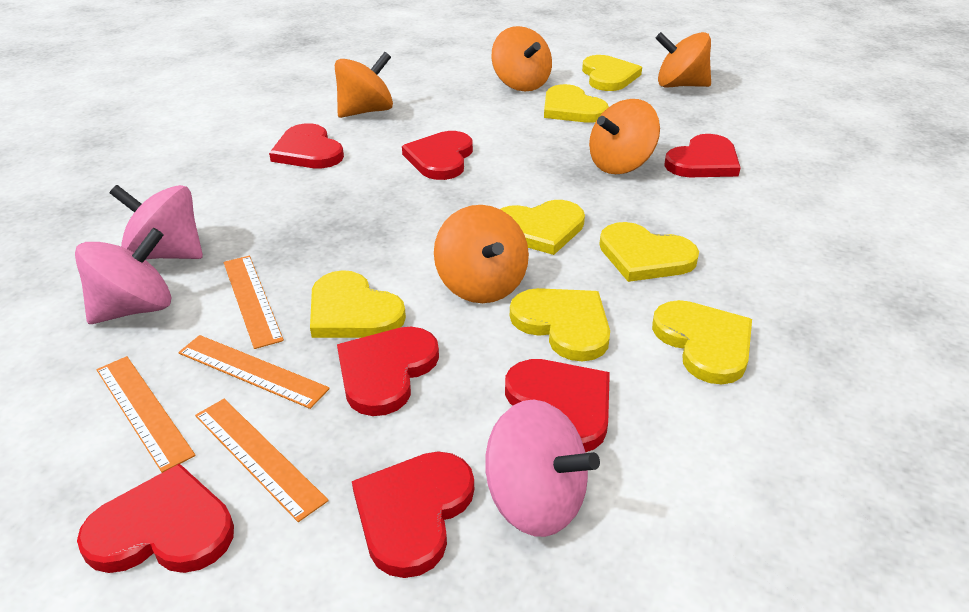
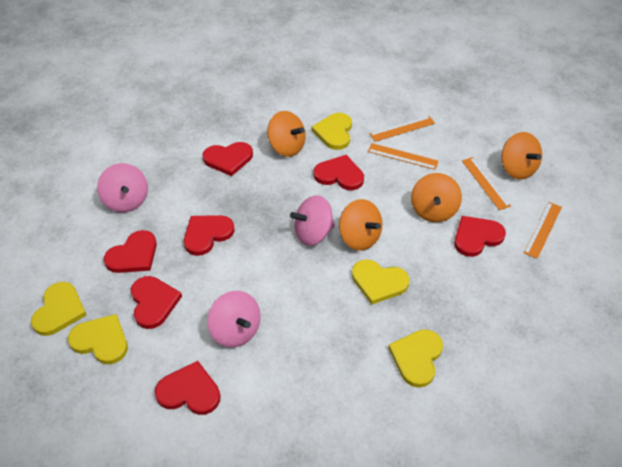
orange spinning top: [335,52,393,118] [434,205,529,303] [491,26,552,91] [589,99,660,174] [655,32,711,88] = 5 -> [267,111,306,157] [339,199,382,251] [411,173,462,222] [501,132,542,179] = 4
yellow heart: [310,270,406,338] [500,200,585,255] [510,288,610,362] [544,84,609,123] [582,55,642,91] [599,222,699,282] [652,300,752,384] = 7 -> [31,282,87,336] [68,314,128,365] [312,113,352,150] [352,259,410,305] [388,329,443,388] = 5

